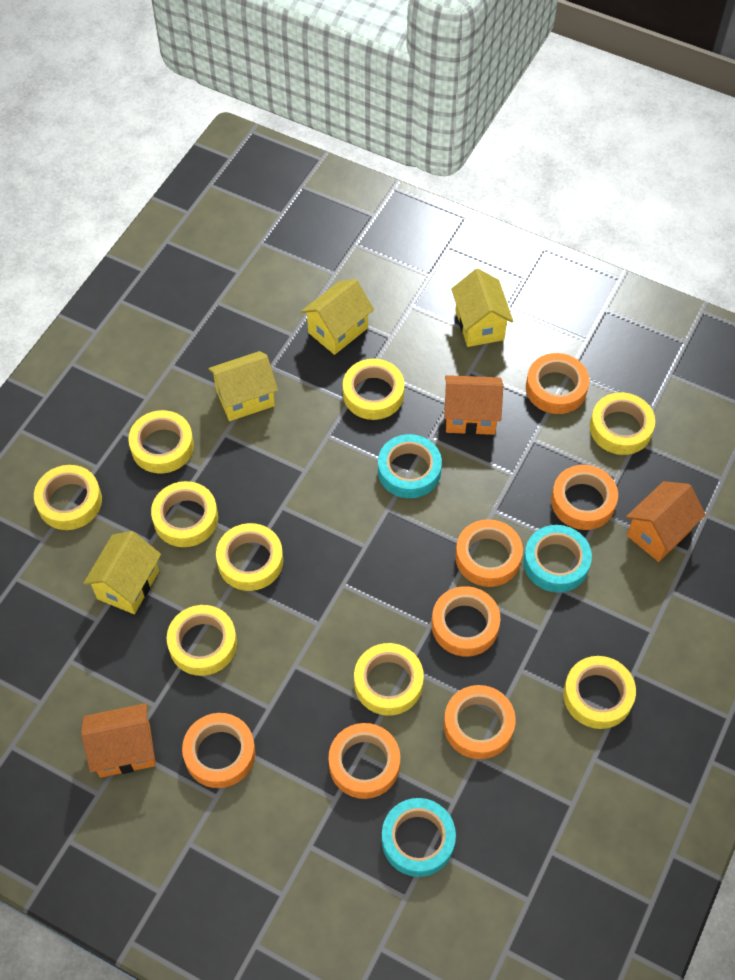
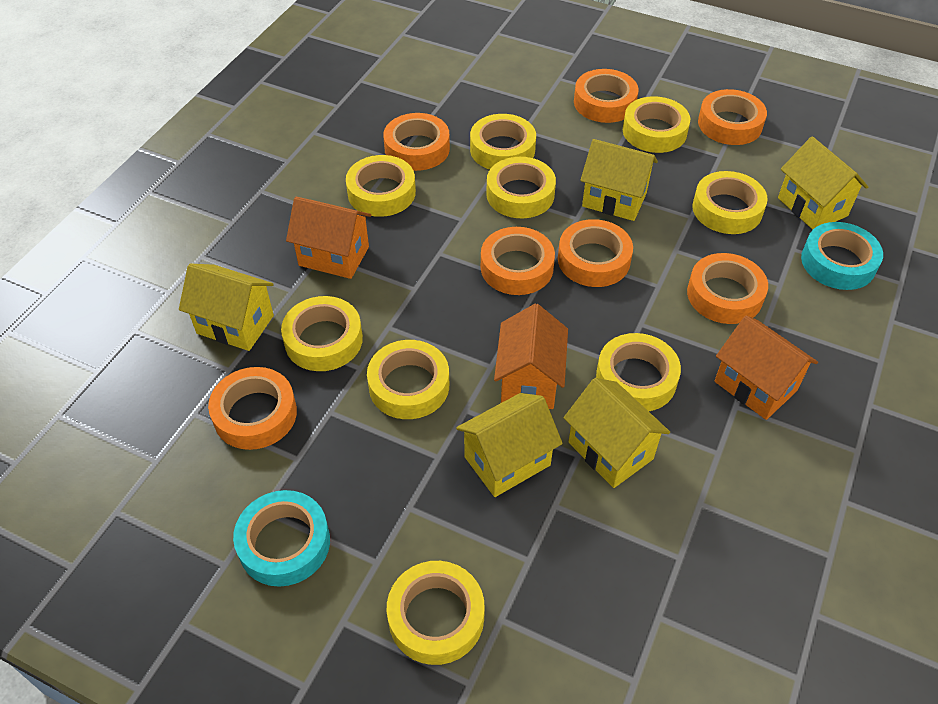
turquoise tape: [378,434,442,498] [382,798,456,877] [523,525,592,593] = 3 -> [233,490,330,587] [801,222,883,290] = 2
yellow house: [83,531,161,614] [208,351,278,421] [301,279,374,355] [451,269,513,347] = 4 -> [179,264,274,351] [456,393,563,497] [564,378,670,488] [580,139,658,221] [778,136,868,230] = 5

